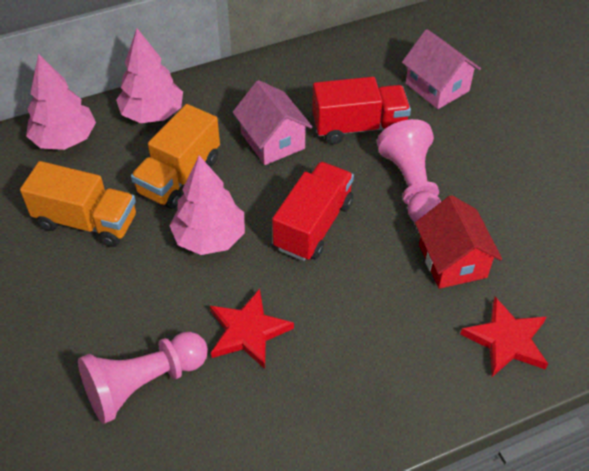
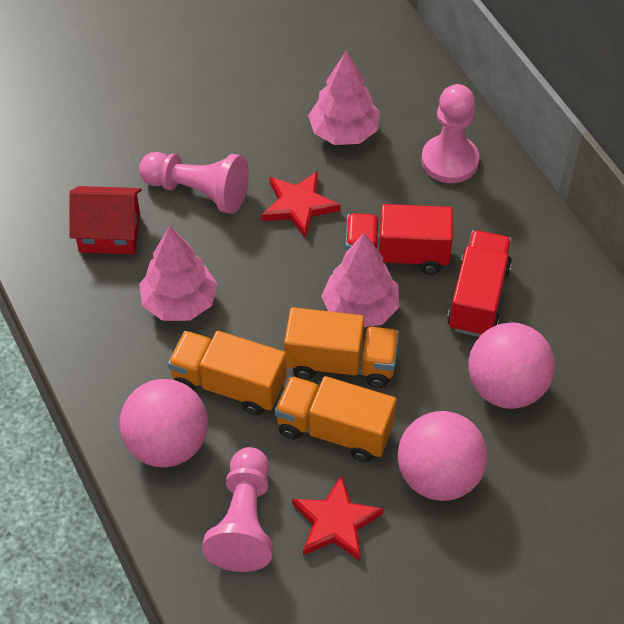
orange truck: [20,161,136,247] [131,104,220,209] = 2 -> [168,331,287,416] [275,376,396,462] [284,307,399,388] = 3
pink ball: none = 0 -> [119,379,208,467] [398,411,488,501] [468,323,555,409] = 3
pink house: [233,80,313,165] [402,29,481,109] = 2 -> none = 0
pink pawn: [78,332,208,424] [377,119,441,222] = 2 -> [139,152,249,214] [202,447,273,572] [421,84,479,183] = 3

